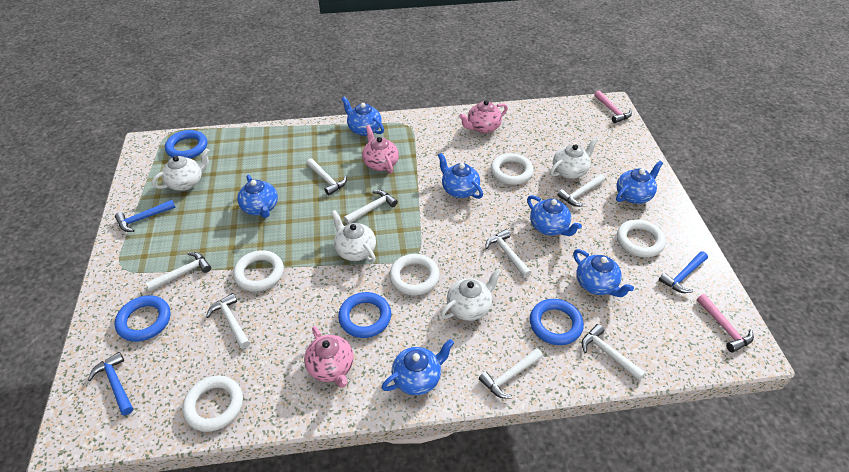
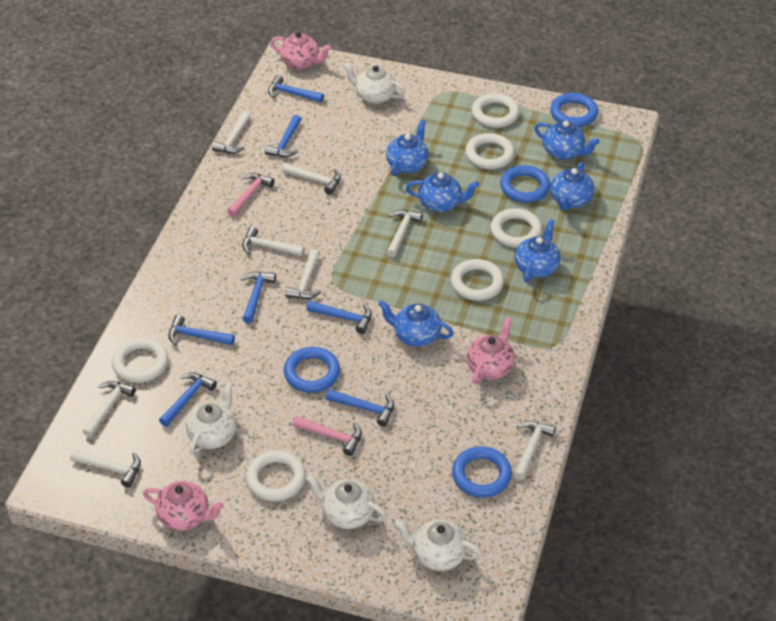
blue hammer: [88,352,133,415] [115,200,176,232] [659,251,708,293] = 3 -> [159,373,217,427] [168,315,235,345] [241,272,276,323] [265,115,301,157] [268,75,324,103] [307,301,372,334] [326,389,394,427] = 7
blue teapot: [237,175,278,218] [341,96,384,136] [382,339,454,395] [438,153,483,199] [527,195,582,236] [573,249,634,297] [616,161,663,204] = 7 -> [378,300,453,347] [386,120,429,176] [406,172,479,212] [515,219,560,282] [534,121,600,160] [550,162,594,211] = 6
white ring: [182,376,243,432] [233,250,284,292] [389,254,440,295] [491,153,534,185] [617,220,666,257] = 5 -> [112,337,168,383] [246,450,306,501] [451,259,504,301] [465,133,515,169] [472,93,519,128] [490,208,542,248] = 6

